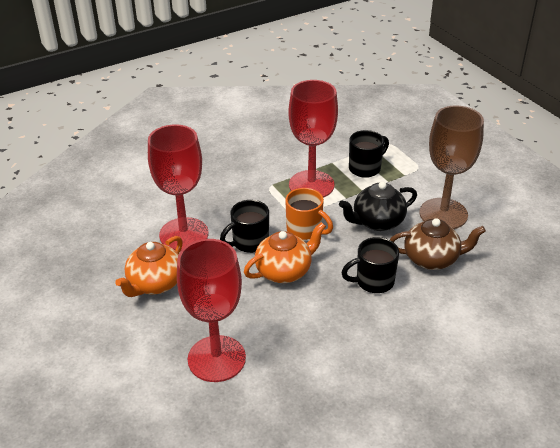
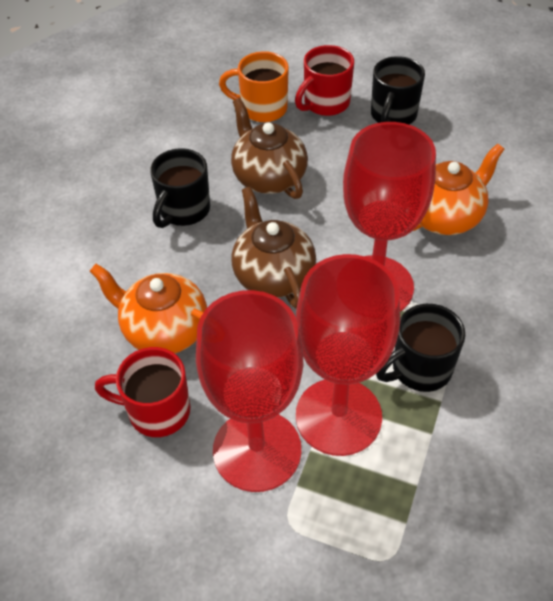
black teapot: [339,182,417,231] = 1 -> none = 0
brown goblet: [419,105,484,229] = 1 -> none = 0
brown teapot: [390,218,486,270] = 1 -> [231,98,308,199] [231,187,316,309] = 2
red mug: none = 0 -> [95,347,190,437] [295,45,354,116] = 2

